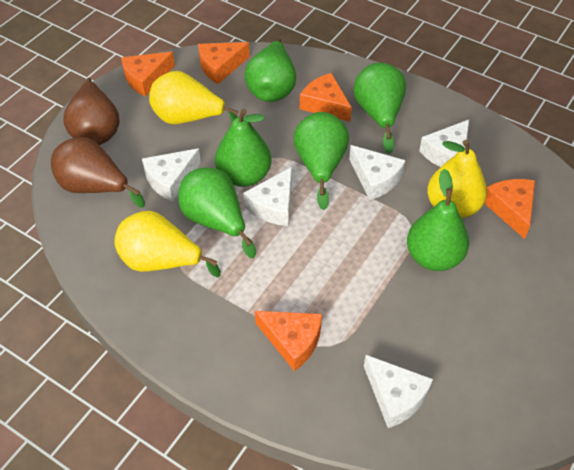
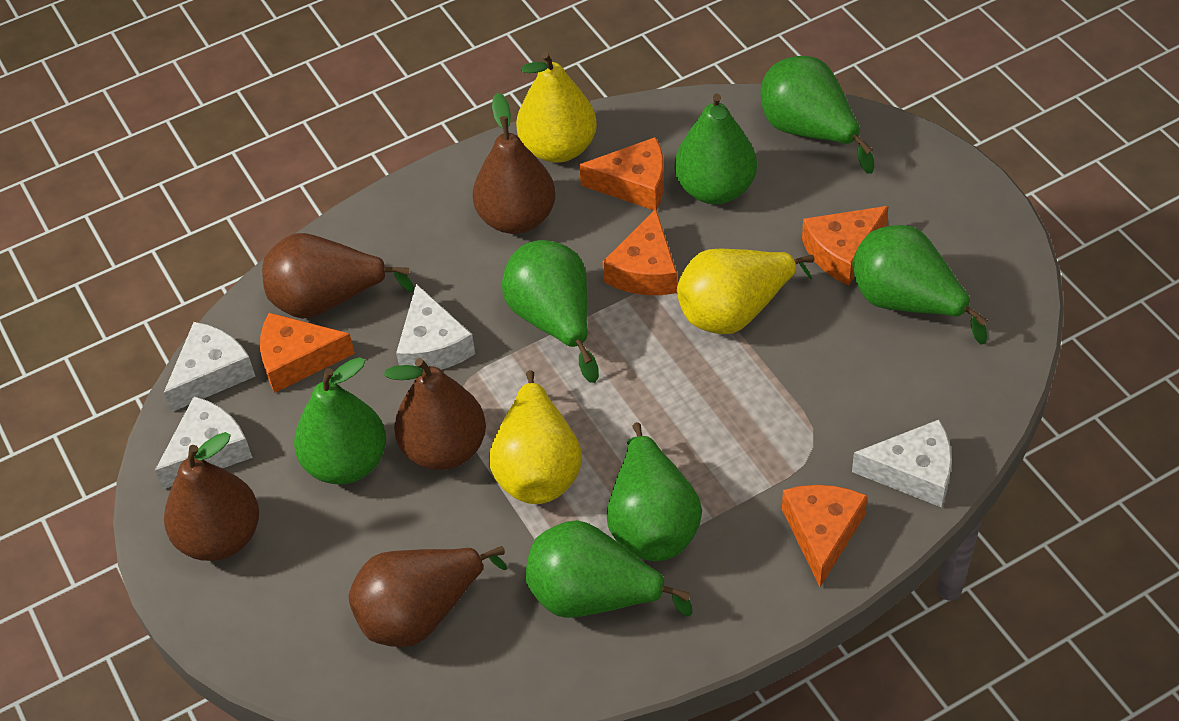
brown pear: [51,137,145,208] [63,78,120,145] = 2 -> [164,432,259,561] [262,233,415,319] [348,546,507,647] [384,358,486,470] [473,92,556,234] = 5
green pear: [178,168,256,258] [215,109,271,187] [244,38,296,102] [294,112,349,210] [353,62,406,154] [407,169,469,271] = 6 -> [294,357,386,485] [502,240,599,383] [526,520,692,618] [607,422,702,561] [674,93,757,204] [760,56,874,174] [852,225,988,344] = 7
white cheese: [142,148,201,202] [243,167,292,226] [349,145,406,200] [364,355,433,428] [419,120,469,167] = 5 -> [155,397,253,489] [164,322,255,412] [396,284,475,370] [852,420,952,507] = 4

